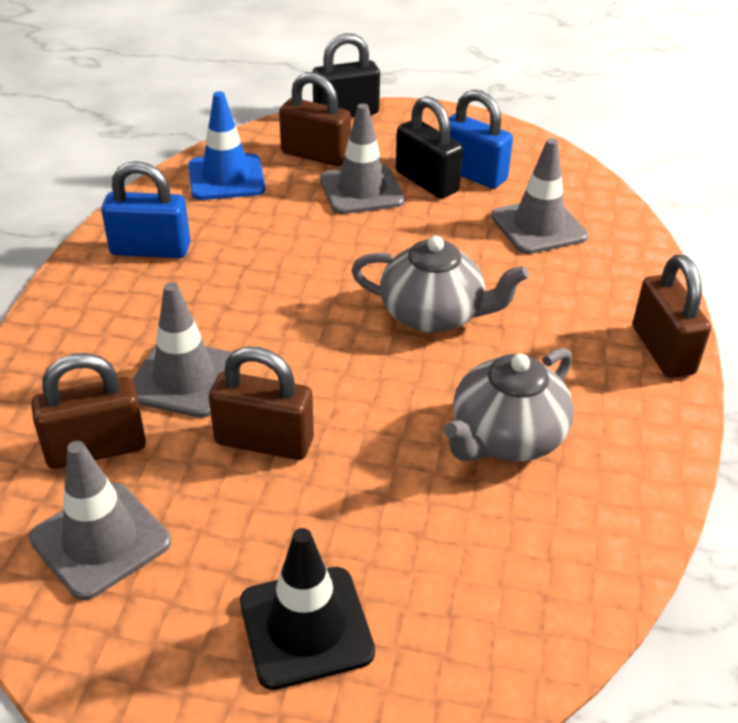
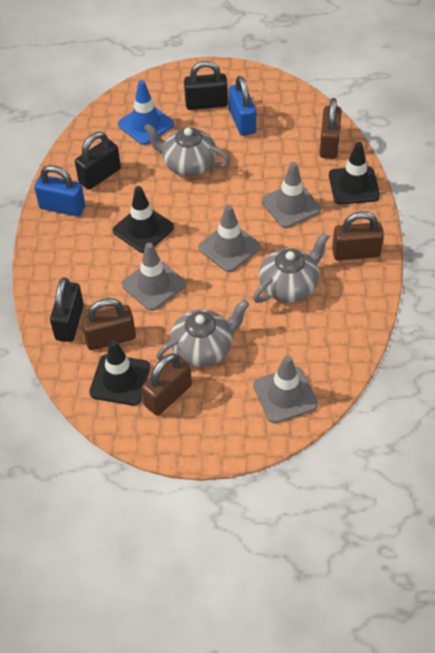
black padlock: [313,33,380,117] [396,96,463,199] = 2 -> [50,277,84,342] [75,132,121,190] [184,61,228,110] = 3
black traffic cone: [240,528,375,690] = 1 -> [89,340,150,406] [113,186,174,253] [329,142,380,205] = 3
grey teapot: [351,236,529,333] [444,348,574,461] = 2 -> [144,123,230,177] [156,300,249,367] [253,233,329,303] = 3

